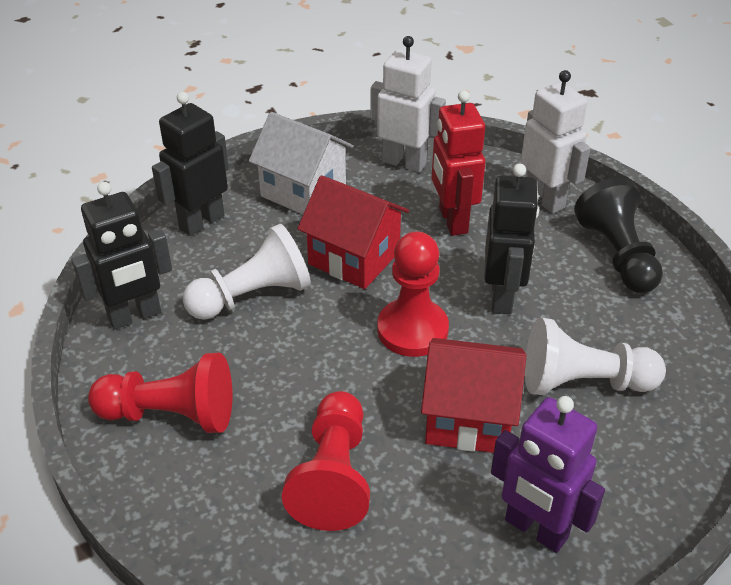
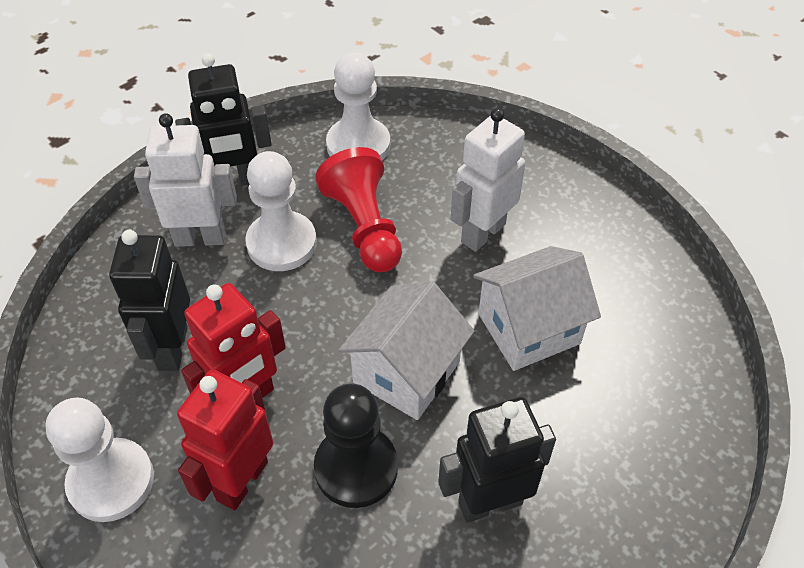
purple robot: [491,396,605,553] = 1 -> none = 0
red house: [297,175,409,289] [421,338,526,453] = 2 -> none = 0
red pawn: [88,353,233,433] [282,391,370,531] [377,232,449,357] = 3 -> [315,147,402,272] = 1
red robot: [432,90,486,236] = 1 -> [177,370,273,510] [181,283,286,398] = 2
white house: [249,112,353,214] = 1 -> [338,281,474,420] [473,246,601,371] = 2
white pawn: [183,224,311,320] [525,318,666,395] = 2 -> [45,397,154,522] [245,151,317,271] [326,52,390,160] = 3

